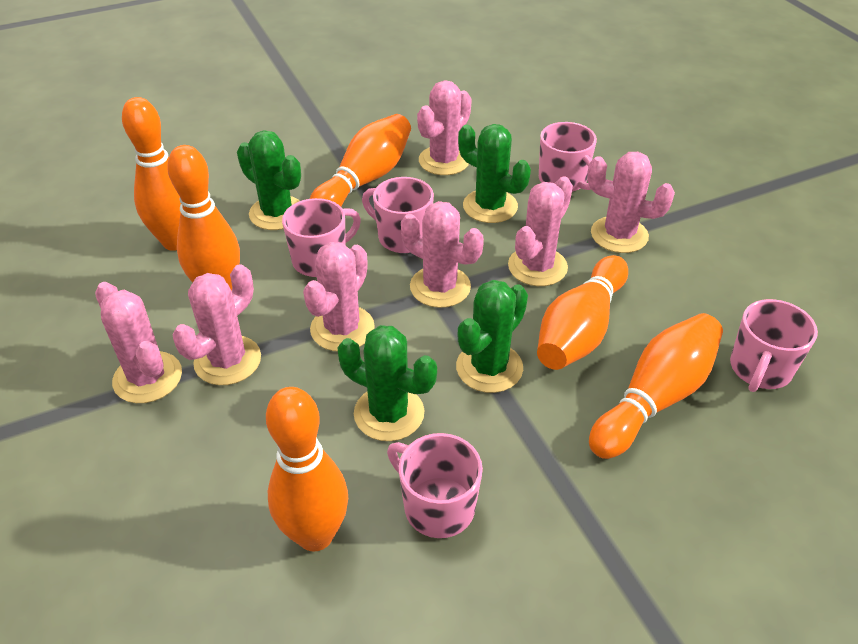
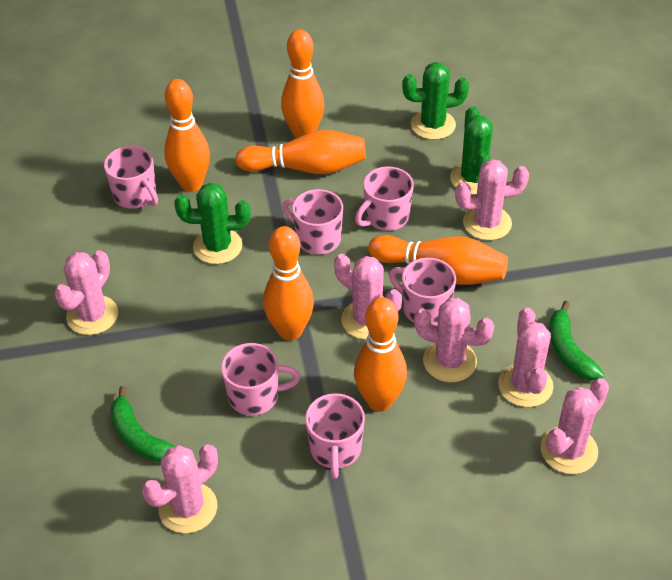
green banana: none = 0 -> [110,386,175,462] [549,301,604,381] = 2
green cactus: [237,130,301,230] [337,325,437,441] [456,280,528,393] [458,124,531,223] = 4 -> [174,183,250,264] [402,62,469,140] [450,106,493,195] = 3
pink mug: [282,198,361,277] [362,177,434,253] [387,433,483,538] [539,122,597,192] [730,299,818,392] = 5 -> [104,146,158,209] [221,343,300,415] [282,189,343,254] [305,393,365,479] [355,167,414,231] [389,258,456,325] = 6

